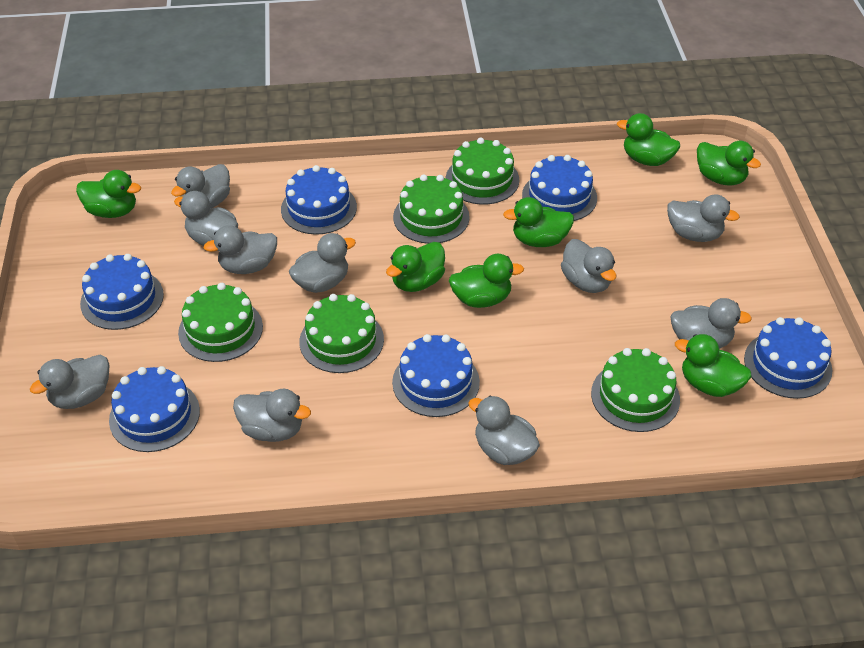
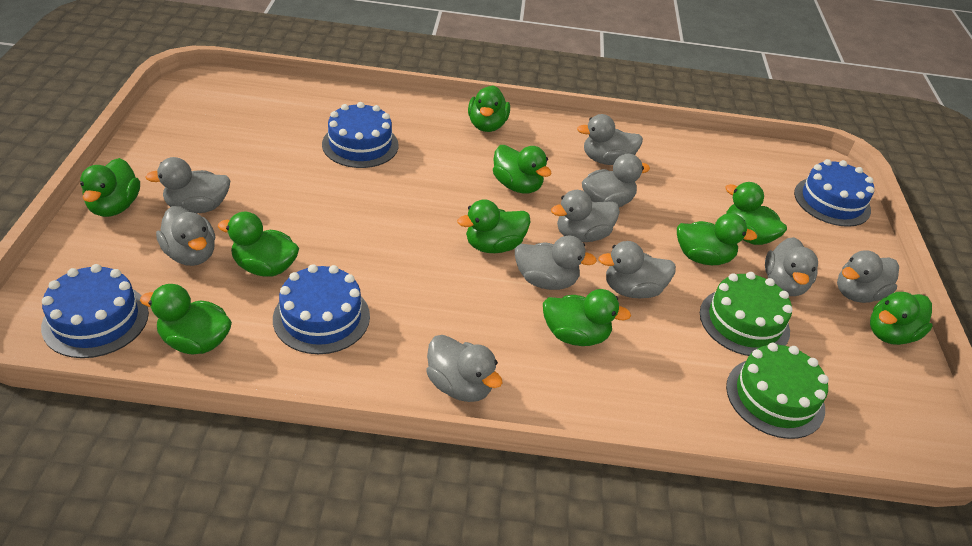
blue cake: [80,254,164,330] [109,366,200,452] [281,165,357,235] [392,334,480,417] [522,155,597,221] [744,317,833,399] = 6 -> [41,264,149,358] [273,264,370,354] [322,102,398,168] [794,159,874,227] = 4
green cake: [178,283,263,362] [299,294,384,373] [393,174,470,244] [446,138,519,205] [591,348,680,432] = 5 -> [700,272,793,356] [726,343,829,439] = 2
green duck: [76,170,141,218] [386,242,445,292] [449,254,524,308] [503,197,574,247] [617,113,680,166] [675,334,751,397] [697,141,761,186] = 7 -> [80,158,140,217] [140,284,232,354] [218,212,299,277] [457,199,531,253] [468,85,510,132] [493,145,552,194] [543,289,631,346] [677,213,757,265] [725,182,787,245] [870,292,933,345] = 10

